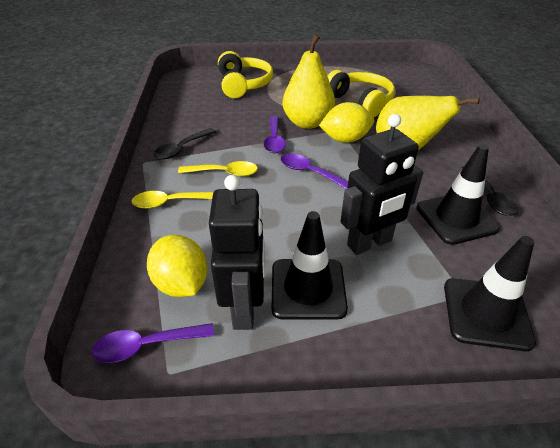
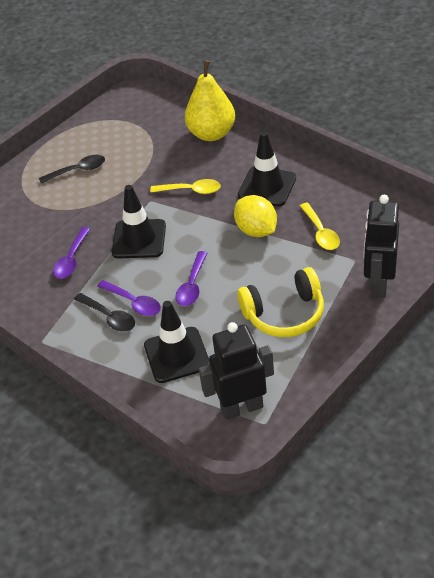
yellow headphones: [218,51,273,98] [327,70,395,117] = 2 -> [237,267,324,337] = 1
yellow lemon: [147,235,207,297] [319,102,374,143] = 2 -> [234,195,277,237] = 1
yellow pear: [282,34,335,129] [376,96,480,150] = 2 -> [185,60,235,141] = 1

